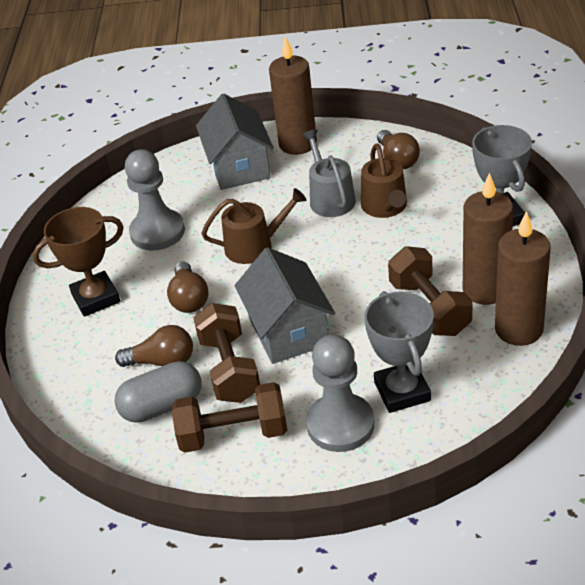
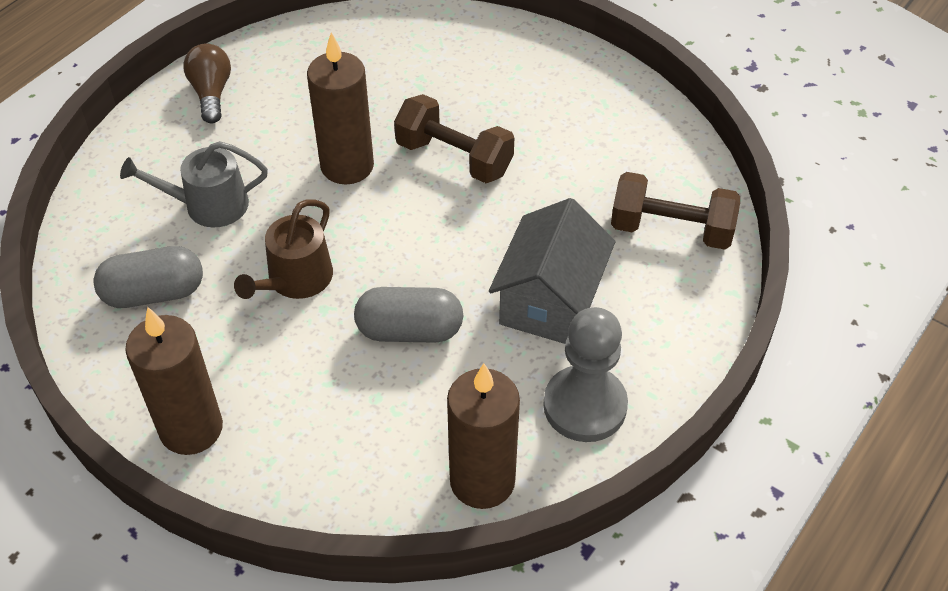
brown dumbbell: [172,382,287,453] [193,303,260,403] [388,246,473,336] = 3 -> [394,94,514,183] [611,172,740,250] = 2
brown light bulb: [115,325,193,367] [167,261,209,313] [377,130,420,169] = 3 -> [183,43,231,124] = 1
brown trophy: [32,207,124,317] = 1 -> none = 0
brown watering can: [201,188,306,264] [361,143,407,218] = 2 -> [234,199,333,299] = 1
grey capsule: [115,361,202,423] = 1 -> [93,246,203,308] [354,287,463,343] = 2
grey house: [196,93,274,190] [235,247,335,364] = 2 -> [489,198,615,344] = 1
grey pawn: [125,149,185,251] [306,334,375,452] = 2 -> [543,307,628,442] = 1
grey trophy: [364,291,434,413] [472,125,532,226] = 2 -> none = 0

